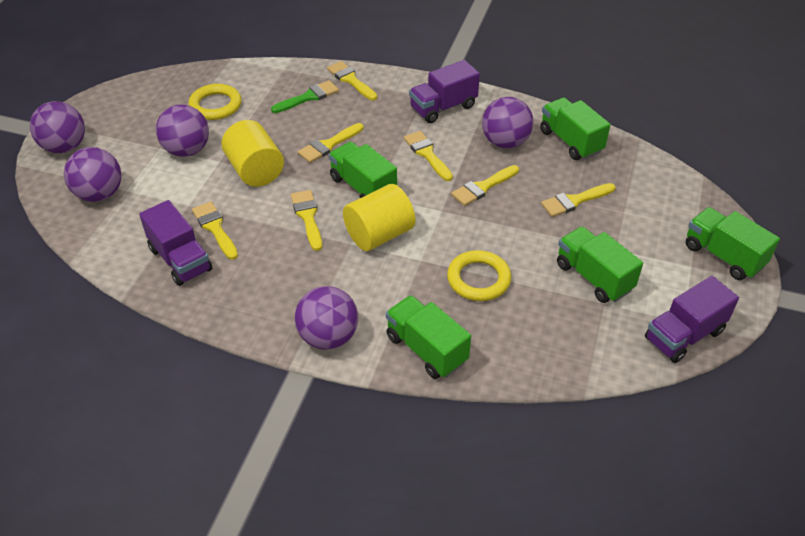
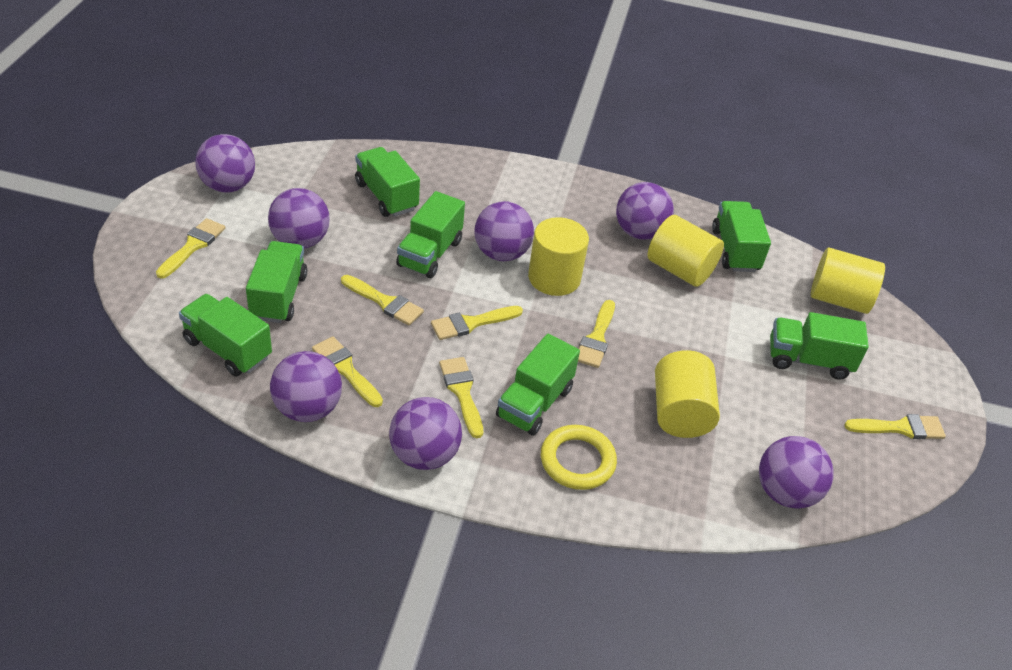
green brush: [271,80,339,113] = 1 -> none = 0
green truck: [329,142,397,198] [386,295,471,379] [540,98,611,160] [557,226,643,303] [686,207,780,280] = 5 -> [179,294,272,377] [246,241,307,323] [355,147,420,217] [396,191,465,278] [496,334,580,436] [712,201,771,272] [770,312,869,380] = 7
purple ball: [30,101,85,153] [64,147,122,202] [156,104,209,157] [295,286,358,350] [482,97,533,149] = 5 -> [195,134,255,193] [268,188,330,249] [270,351,342,422] [389,397,462,470] [474,201,534,261] [616,182,674,240] [759,436,834,509] = 7
purple truck: [139,200,212,286] [409,60,480,123] [645,276,739,363] = 3 -> none = 0
yellow cylinder: [221,120,284,187] [343,184,415,251] = 2 -> [528,217,589,296] [648,215,724,287] [655,350,720,438] [811,248,885,314] = 4
yellow ring: [188,84,241,120] [447,250,511,301] = 2 -> [541,425,617,490] = 1

